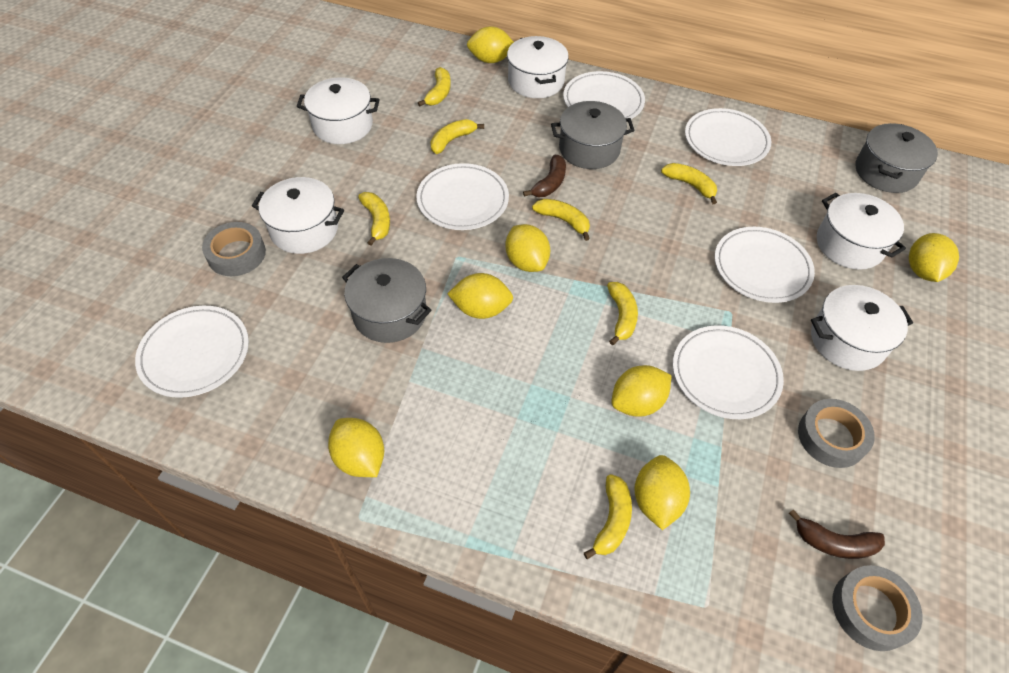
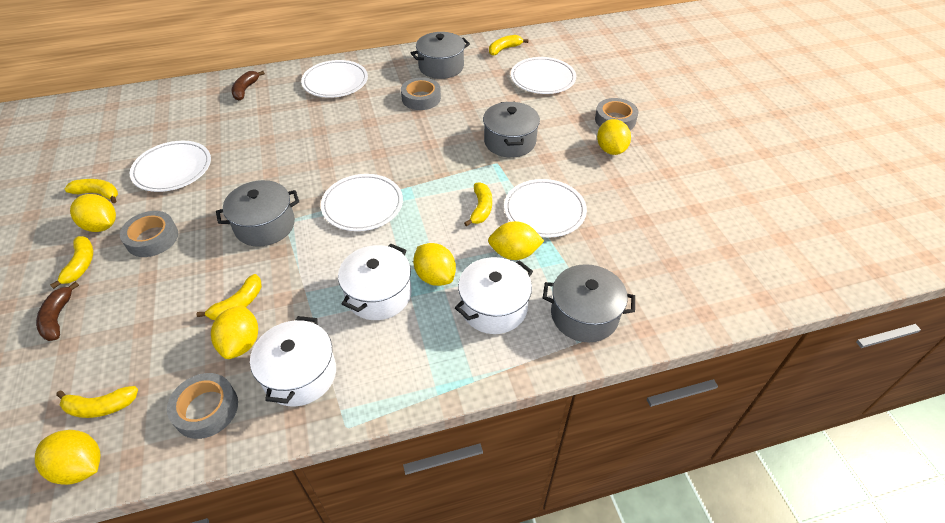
grey pot: [342,258,432,343] [551,101,635,169] [856,123,938,193] = 3 -> [216,180,299,247] [411,32,470,79] [483,102,540,158] [543,264,635,342] = 4
grey tape: [202,222,266,276] [798,399,875,468] [832,565,922,651] = 3 -> [120,211,178,257] [167,373,238,439] [401,77,441,110] [595,98,638,130] = 4
white plate: [135,306,249,398] [416,163,509,230] [563,71,645,119] [673,325,784,419] [685,108,771,166] [715,227,815,303] = 6 -> [130,141,211,192] [301,60,368,98] [321,174,403,231] [504,179,587,237] [511,57,576,94] = 5
white pot: [252,177,344,254] [297,77,380,144] [507,36,569,98] [811,285,913,371] [817,193,906,270] = 5 -> [250,316,336,407] [338,244,412,320] [455,257,533,334] = 3
yellow banana: [358,192,390,246] [418,67,451,107] [430,119,484,154] [532,199,590,241] [584,474,632,559] [607,282,638,345] [661,163,717,204] = 7 -> [50,236,93,289] [56,386,138,418] [65,179,118,203] [197,274,262,320] [464,182,492,227] [489,35,529,56] = 6
yellow lemon: [328,418,384,477] [447,273,513,319] [467,26,514,63] [506,224,550,272] [612,365,672,417] [634,455,690,530] [909,233,959,282] = 7 -> [35,430,100,485] [70,194,116,232] [211,305,258,359] [413,243,456,286] [488,221,544,260] [597,119,631,155] = 6

